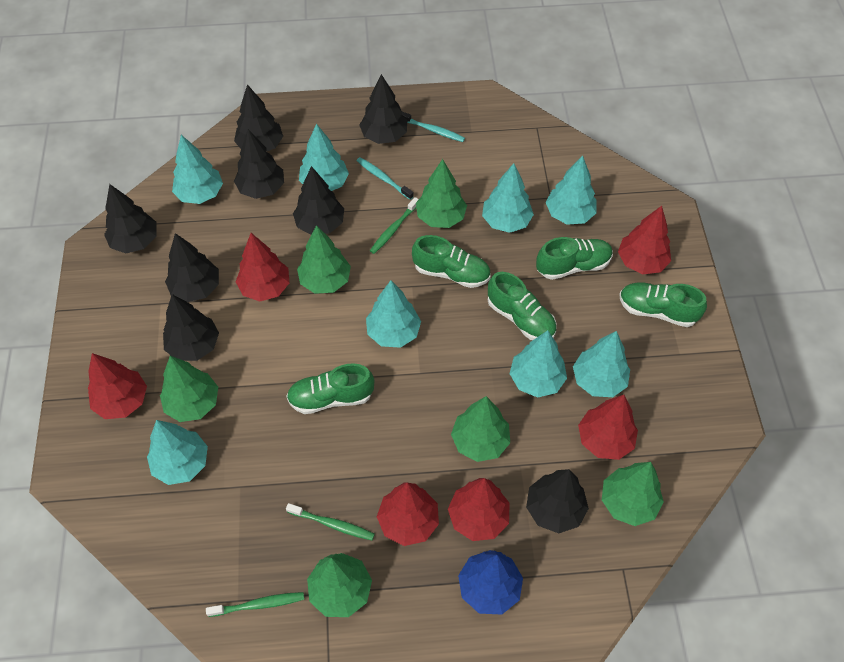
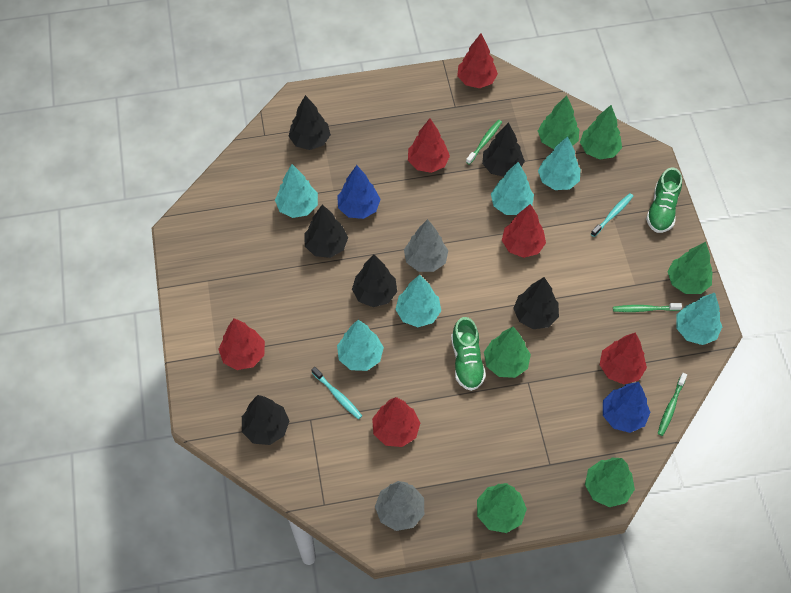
black tree: [104,184,157,253] [163,294,219,361] [165,233,219,302] [234,85,283,151] [234,129,284,199] [293,166,344,235] [360,74,407,144] [526,469,589,533] = 8 -> [242,395,289,445] [288,95,331,150] [304,204,348,258] [352,254,397,307] [482,122,525,177] [513,277,559,329] = 6
blue tree: [458,550,523,614] = 1 -> [337,165,381,219] [603,382,650,433] = 2
green shoe: [286,363,374,414] [412,235,491,288] [488,272,556,340] [536,237,613,280] [619,283,707,327] = 5 -> [451,317,486,391] [646,168,682,233] = 2
grey tree: none = 0 -> [375,481,424,531] [404,219,448,272] = 2
turquoise tree: [147,420,208,485] [172,135,223,204] [299,124,349,191] [366,280,421,348] [482,163,534,233] [510,330,567,398] [546,156,596,225] [573,331,630,397] = 8 -> [275,164,318,218] [337,320,384,371] [395,275,441,327] [491,162,534,215] [538,136,580,190] [676,293,722,345] = 6

